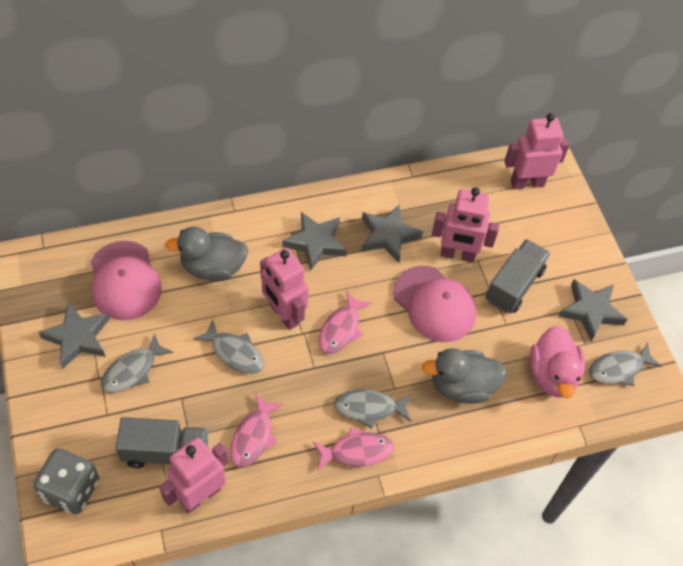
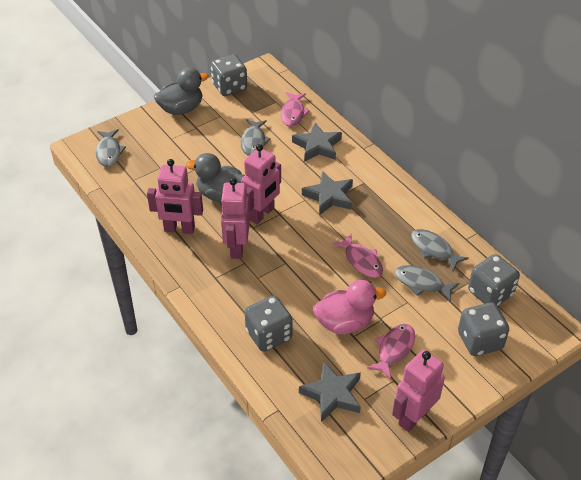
grey dice: [33,448,99,514] = 1 -> [211,55,247,96] [245,296,293,352] [458,302,509,356] [468,254,520,306] = 4
grey star: [39,302,109,369] [283,212,347,271] [361,204,423,263] [559,279,628,341] = 4 -> [292,123,342,162] [299,361,361,422] [302,171,353,215] = 3
grey truck: [116,417,208,468] [486,239,550,313] = 2 -> none = 0
pink cap: [91,241,162,320] [393,266,477,342] = 2 -> none = 0

